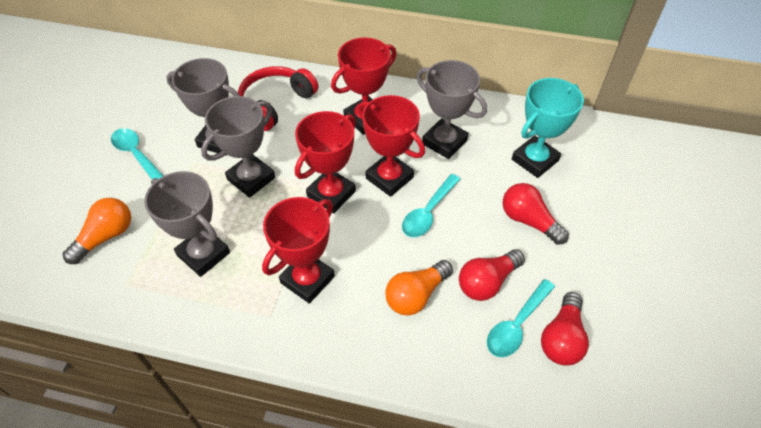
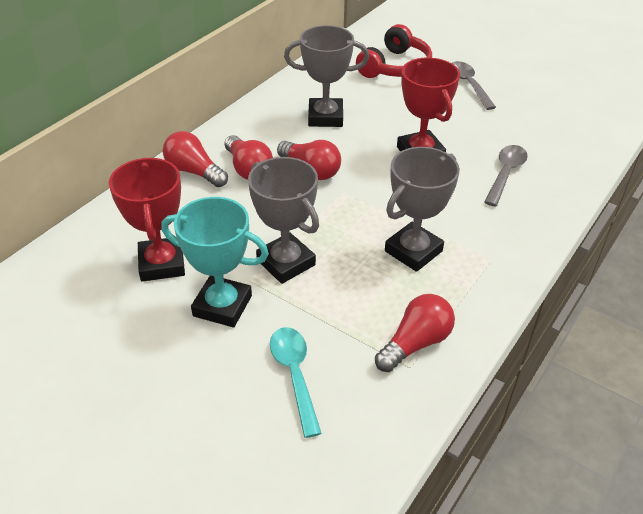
grey spoon: none = 0 -> [452,61,496,110] [484,145,528,207] = 2
grey trophy: [144,171,230,277] [166,58,240,156] [201,96,275,198] [416,60,487,159] = 4 -> [248,157,319,284] [284,25,369,127] [385,147,460,272] = 3
orange light bulb: [63,198,131,264] [385,260,453,316] = 2 -> none = 0
red light bulb: [459,249,525,301] [503,183,569,245] [541,292,589,365] = 3 -> [163,131,228,187] [225,135,273,180] [277,140,341,180] [375,294,455,372] = 4
red trophy: [262,197,335,304] [295,111,356,213] [331,37,397,135] [358,95,425,197] = 4 -> [109,157,185,282] [397,58,460,152] = 2
turquoise spoon: [111,128,163,179] [402,174,461,237] [487,279,555,357] = 3 -> [270,327,322,438] = 1

